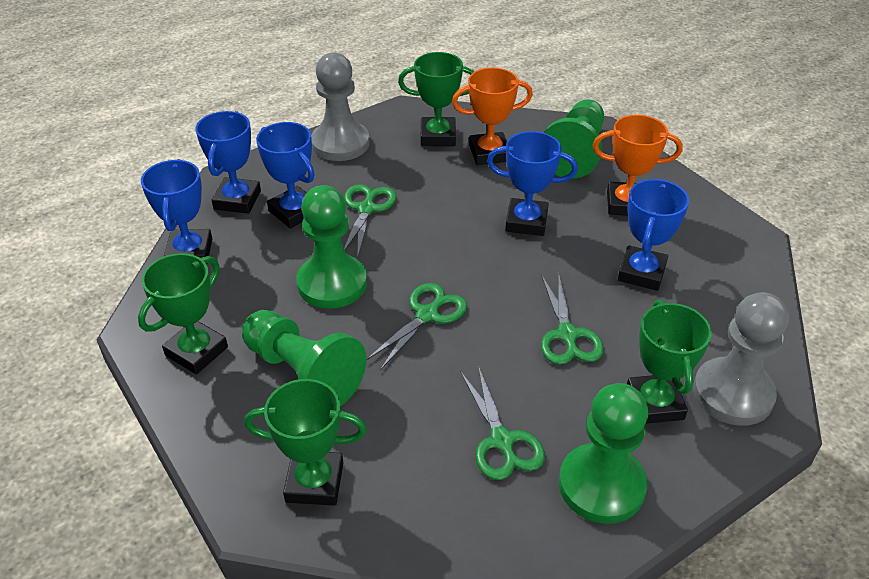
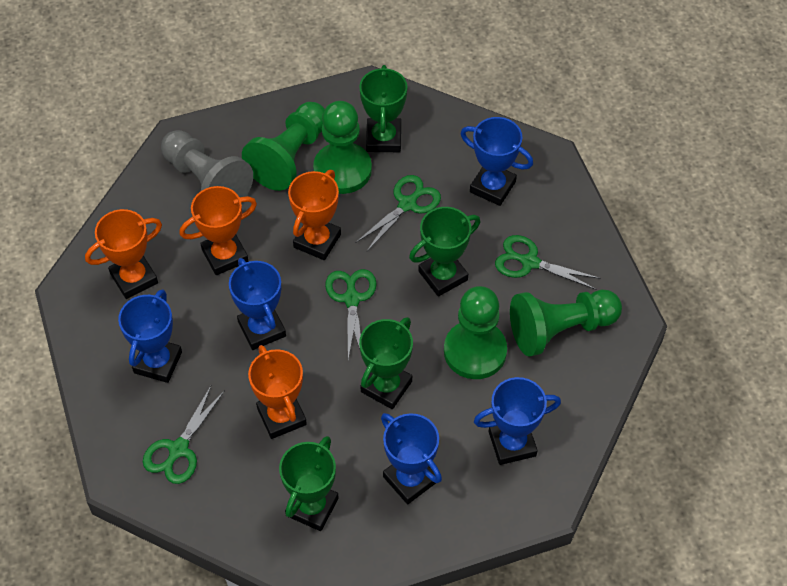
grey pawn: [311,52,370,161] [693,292,789,426] = 2 -> [161,130,253,197] = 1
orange trophy: [452,67,533,165] [593,115,683,216] = 2 -> [85,209,162,299] [179,186,257,275] [248,345,307,439] [288,170,341,260] = 4

